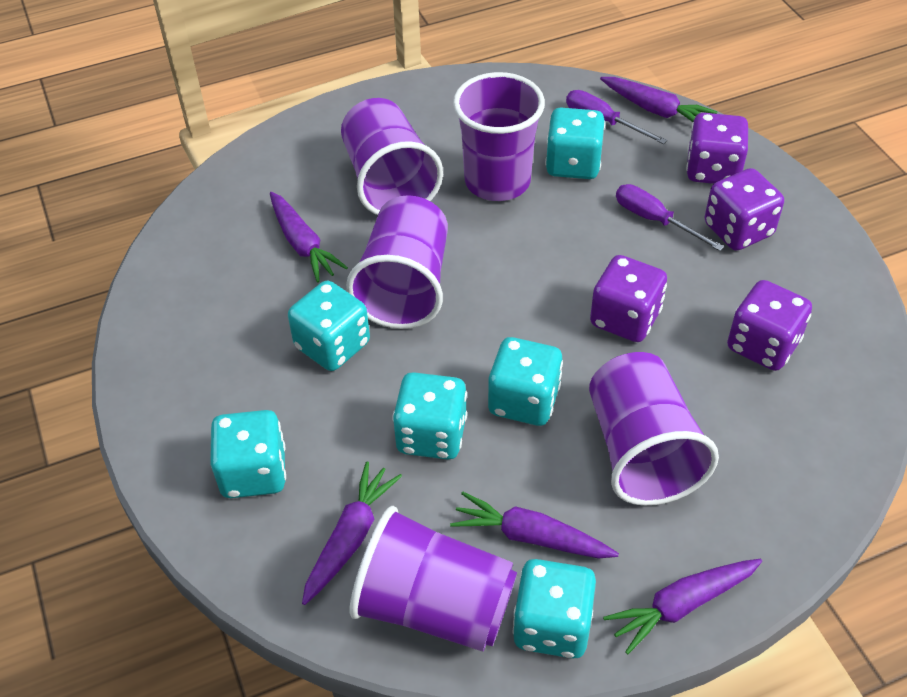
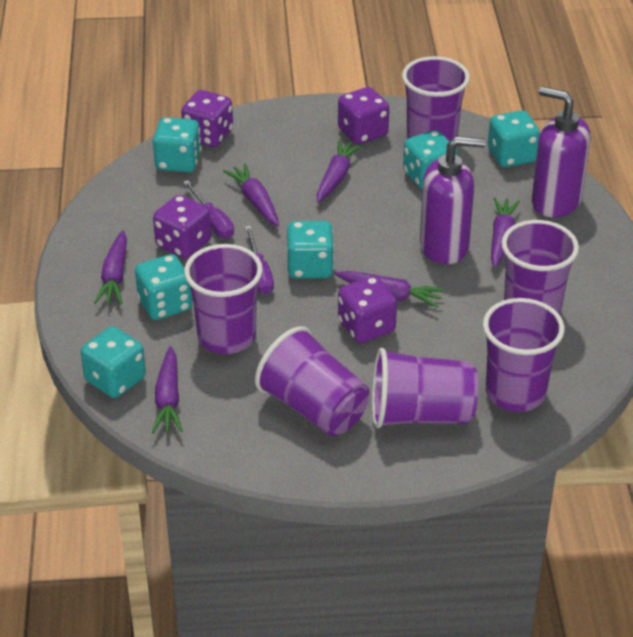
purple carrot: [270,192,348,283] [302,461,402,605] [450,492,619,559] [600,77,718,122] [603,559,762,654] = 5 -> [94,230,127,304] [152,346,183,434] [223,163,279,226] [317,139,362,203] [335,271,445,308] [491,197,520,268] = 6
purple cup: [341,98,443,215] [346,195,448,329] [349,506,517,652] [453,72,545,201] [589,352,719,506] = 5 -> [184,244,263,354] [255,326,369,436] [372,348,478,428] [402,56,470,141] [483,298,565,412] [501,220,579,315] = 6
purple soap dispenser: none = 0 -> [420,136,486,264] [532,87,590,218] = 2

